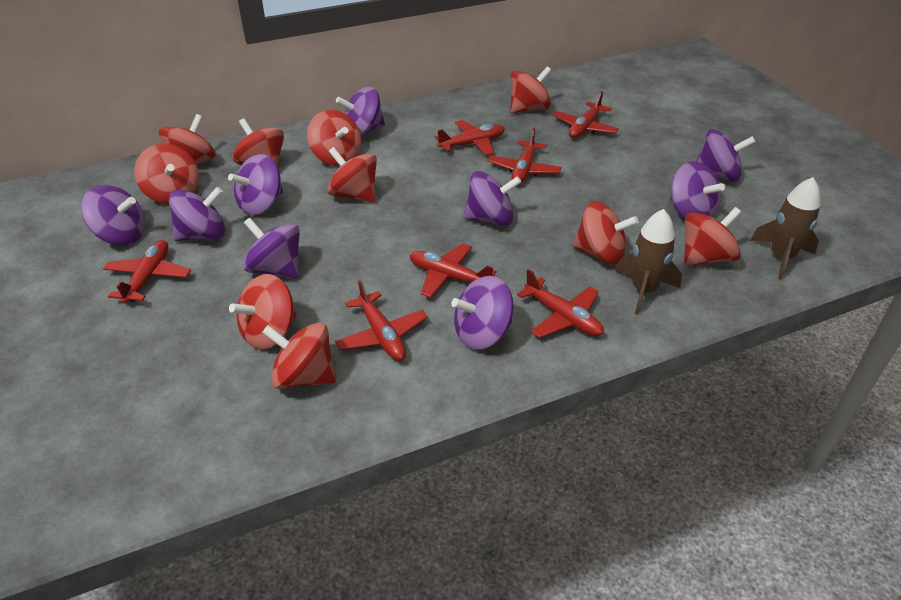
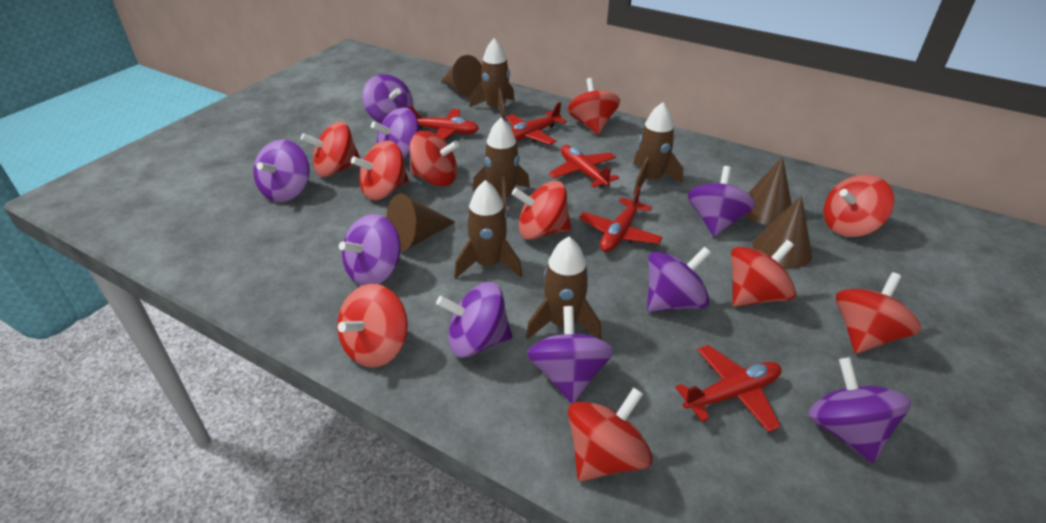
brown cone: none = 0 -> [386,193,455,251] [441,55,482,98] [745,157,792,225] [753,196,812,269] = 4
brown rocket: [615,209,682,315] [750,177,821,279] = 2 -> [454,180,522,278] [469,38,515,121] [473,118,530,215] [526,237,601,339] [633,102,683,195] = 5
red plane: [103,240,191,304] [335,280,428,361] [410,243,497,298] [435,120,505,156] [488,128,562,185] [517,269,604,338] [553,91,619,138] = 7 -> [407,106,479,140] [506,102,567,145] [549,145,619,188] [579,186,663,252] [675,345,782,432] = 5

